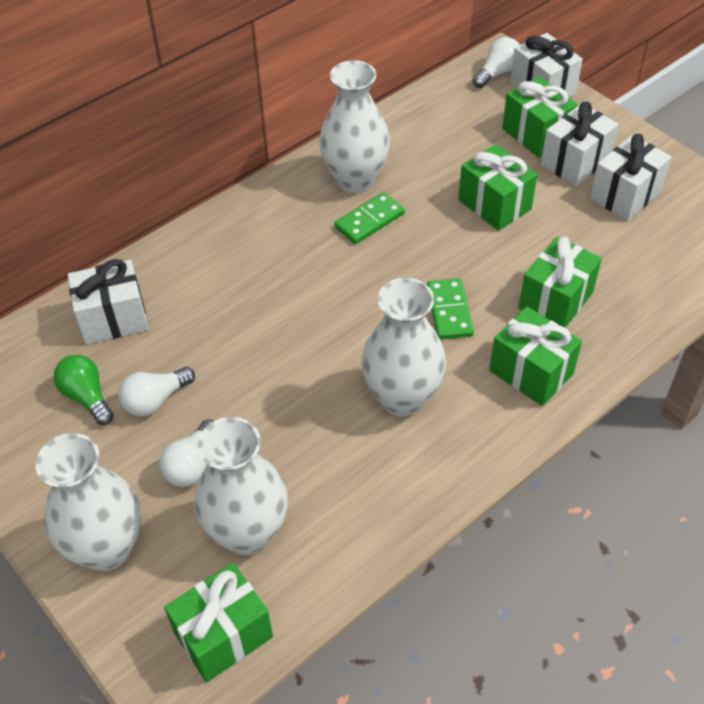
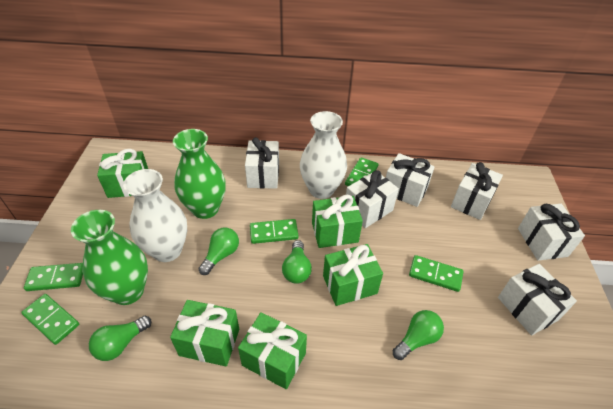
green domino: [334,192,405,244] [427,278,474,340] = 2 -> [21,294,79,345] [24,263,83,291] [250,219,298,244] [345,157,379,186] [409,255,464,292] = 5
green light bulb: [53,355,114,425] = 1 -> [89,316,152,361] [198,228,239,275] [282,240,312,284] [393,310,444,360] = 4
green vase: none = 0 -> [71,210,148,305] [173,129,226,219] = 2
white gift: [68,259,149,344] [510,33,583,98] [541,101,618,186] [590,134,672,221] = 4 -> [245,137,279,189] [346,170,399,228] [386,153,435,207] [451,162,503,220] [498,264,577,335] [518,204,585,261] = 6
white light bulb: [118,367,195,417] [159,419,214,487] [473,37,520,88] = 3 -> none = 0
white vase: [35,433,141,571] [195,417,288,555] [319,60,390,193] [361,278,446,416] = 4 -> [123,169,187,262] [300,111,347,199] = 2

